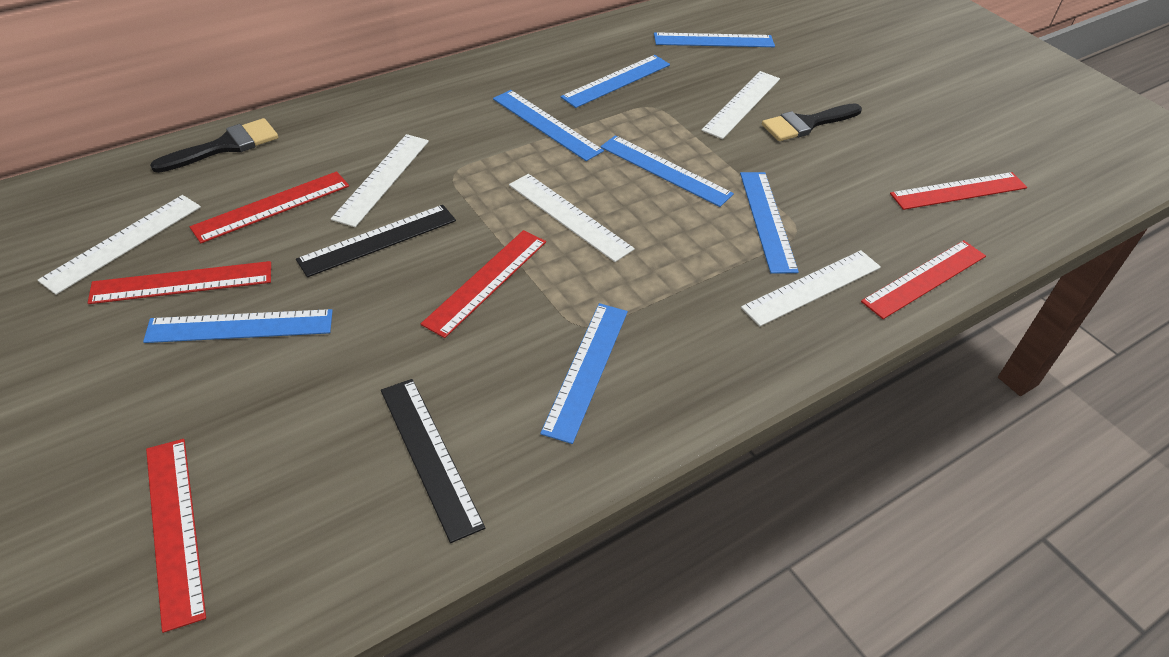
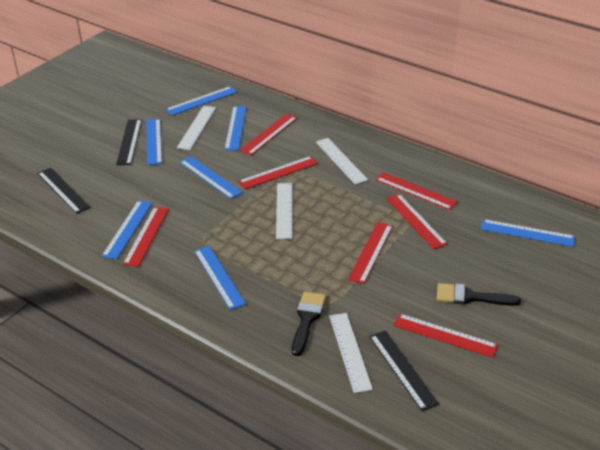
black ruler: [296,205,456,277] [381,379,485,543] = 2 -> [37,168,91,214] [116,119,142,165] [369,330,439,411] = 3
red ruler: [88,261,271,304] [146,439,206,633] [190,171,349,243] [421,230,546,338] [861,240,986,319] [890,172,1027,210] = 6 -> [123,207,169,267] [238,156,318,189] [240,114,297,155] [348,222,393,284] [375,172,457,210] [386,194,448,249] [393,314,498,358] = 7
white ruler: [38,195,201,295] [331,134,429,227] [509,174,635,262] [701,71,780,139] [741,250,881,326] = 5 -> [177,106,216,150] [276,183,292,239] [316,138,368,185] [329,313,373,393] = 4

